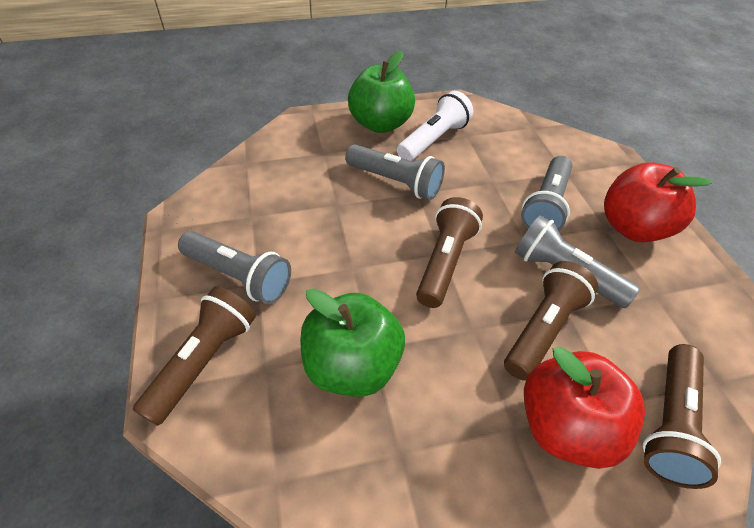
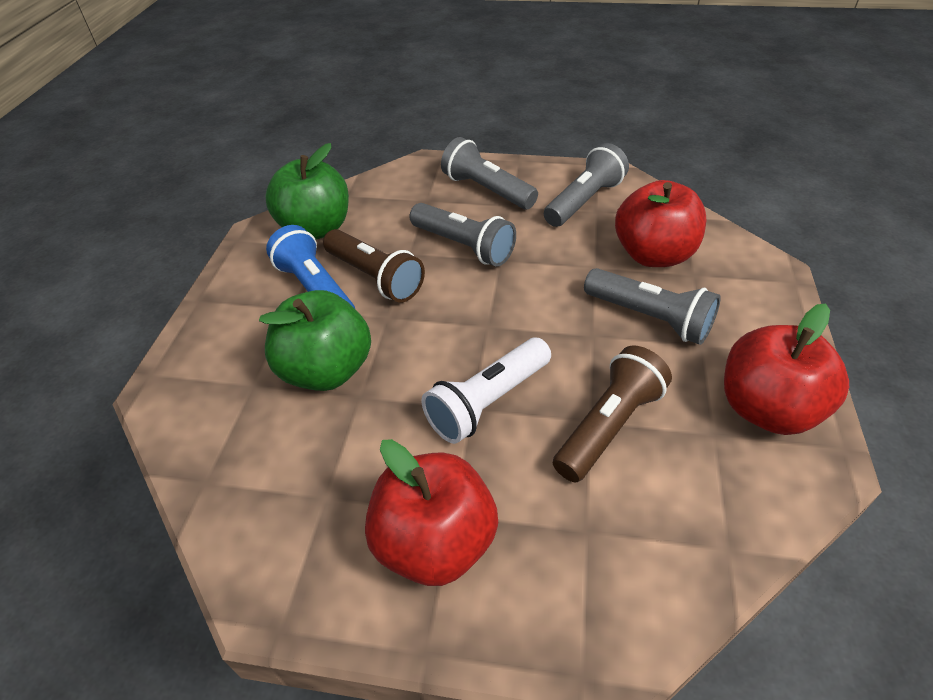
blue flashlight: none = 0 -> [266,225,355,308] = 1
brown flashlight: [133,286,256,426] [416,197,483,308] [504,261,598,381] [642,344,721,489] = 4 -> [323,229,425,303] [553,345,672,482] = 2
red apple: [524,346,645,469] [604,162,713,242] = 2 -> [365,439,498,586] [615,180,706,267] [724,303,849,435] = 3

